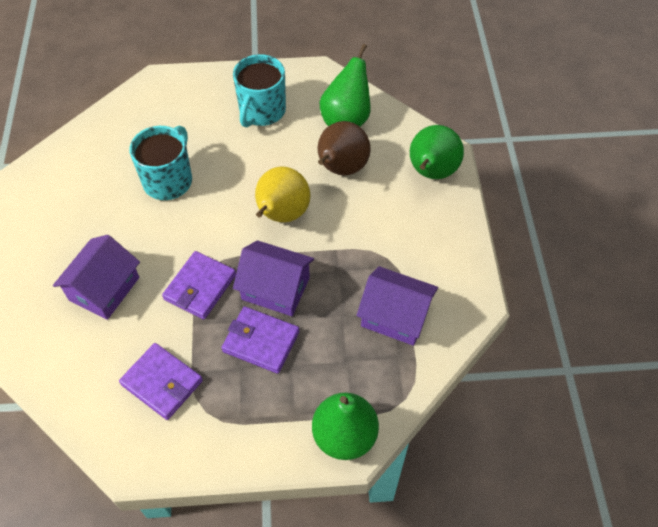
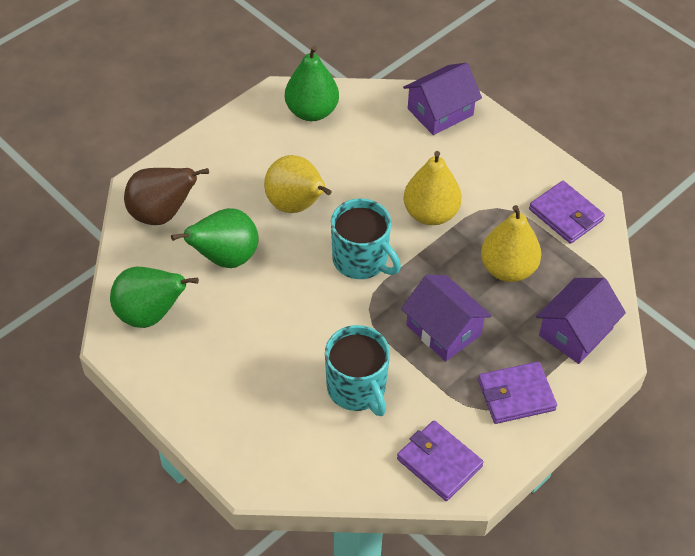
yellow pear: [255,166,310,222] = 1 -> [264,155,331,213] [403,151,462,225] [481,205,541,282] = 3

